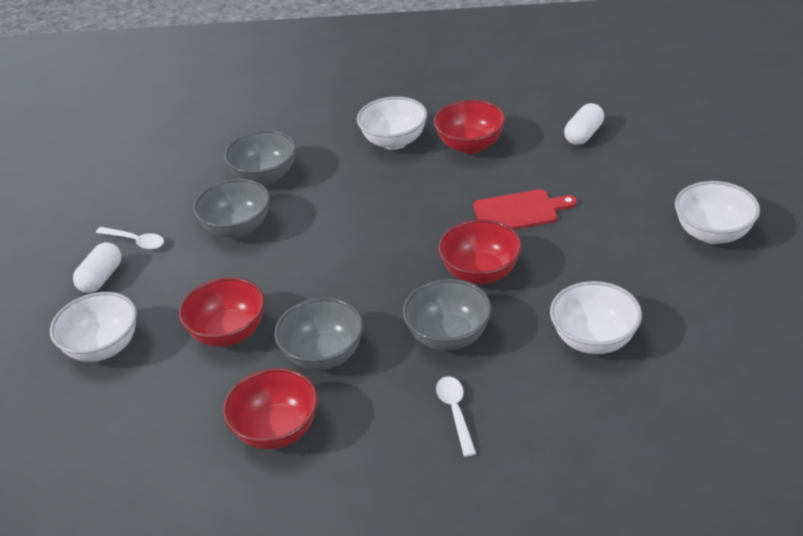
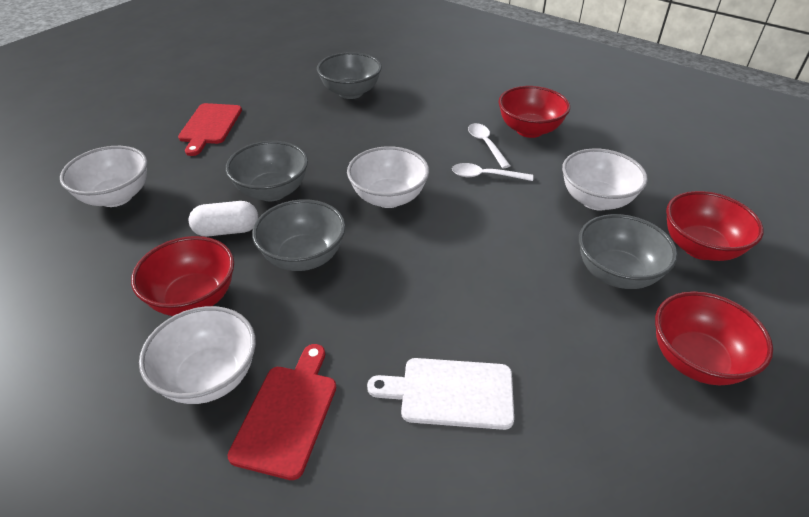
red cutting board: [473,189,577,230] = 1 -> [178,103,242,156] [227,344,336,480] = 2
white capsule: [73,242,122,293] [564,103,604,145] = 2 -> [188,201,258,236] = 1
white cutting board: none = 0 -> [367,358,514,430] = 1

